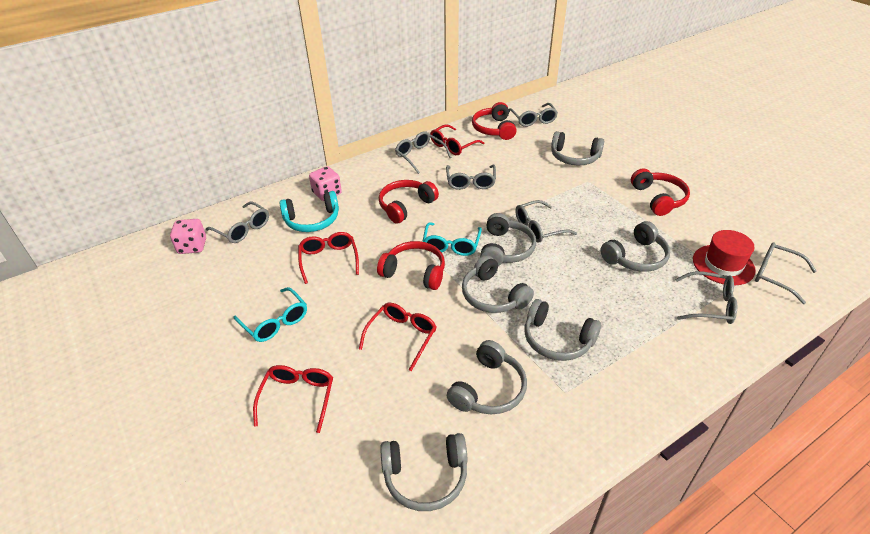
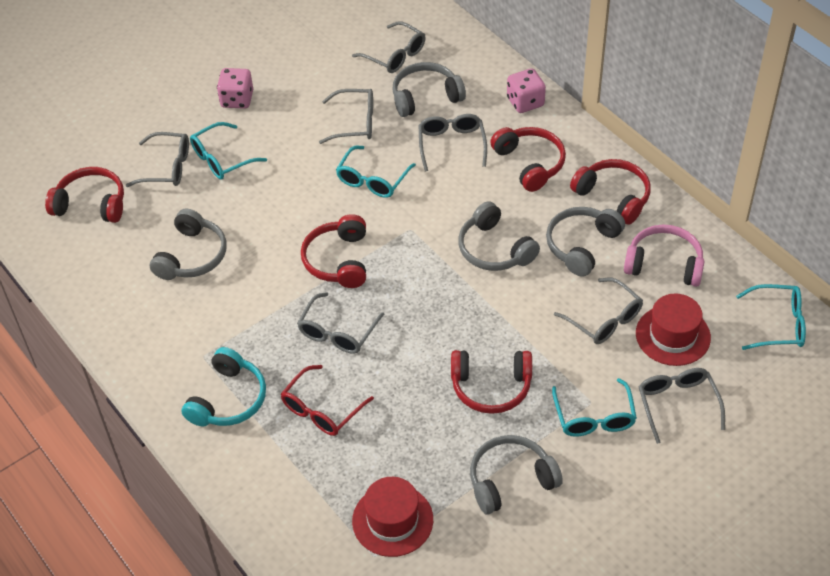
grey headphones: [380,433,467,511] [447,340,527,414] [462,255,534,313] [480,213,536,266] [525,299,601,361] [551,131,604,165] [600,221,670,272] = 7 -> [150,208,226,280] [392,62,466,117] [458,201,540,271] [470,435,563,514] [546,207,625,277] = 5
pink headphones: none = 0 -> [624,225,704,287] = 1
red glasses: [253,365,333,433] [298,232,359,284] [359,303,437,371] [430,124,484,155] = 4 -> [281,365,374,436] = 1
red hat: [693,230,756,286] = 1 -> [352,477,433,557] [636,293,711,366] = 2
red headphones: [377,241,445,290] [379,180,439,224] [472,102,517,140] [631,168,690,216] = 4 -> [45,167,124,223] [301,214,366,288] [451,350,532,414] [490,127,566,192] [570,159,651,225] = 5
turquoise glasses: [233,287,307,342] [423,222,482,256] = 2 -> [190,122,267,179] [336,146,416,198] [552,378,637,437] [736,284,806,350] = 4

